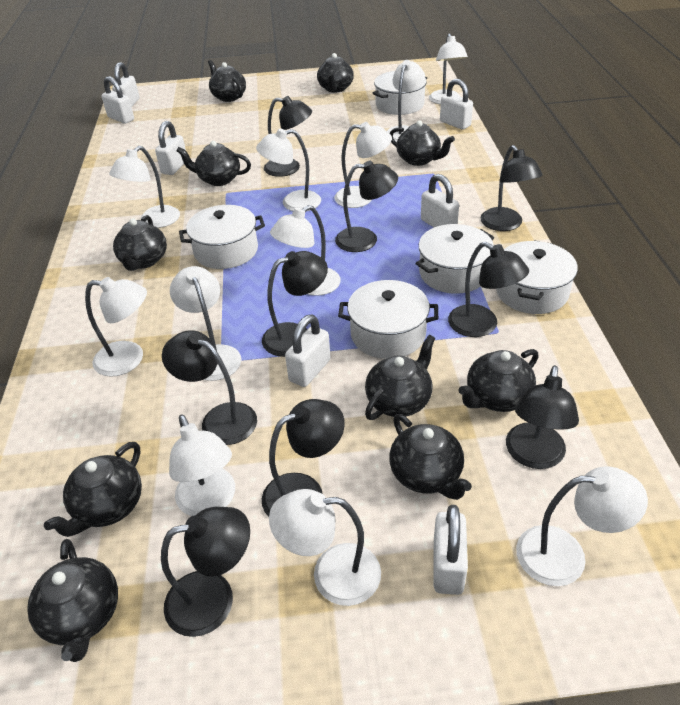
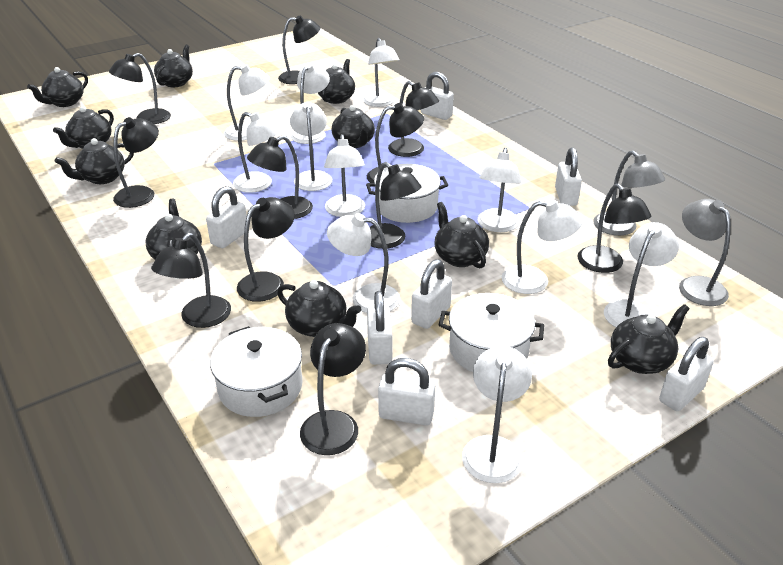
black lamp: [161,507,250,637] [162,330,257,445] [262,251,328,357] [262,399,345,517] [264,96,312,177] [335,161,398,252] [448,242,529,337] [480,145,543,231] [506,365,579,469] = 9 -> [109,53,171,124] [113,117,159,208] [151,233,231,328] [237,197,295,302] [247,135,313,219] [278,15,320,84] [300,323,366,455] [367,103,424,183] [370,162,422,249] [388,81,439,157] [578,184,651,273] = 11
grey lamp: none = 0 -> [593,151,665,236] [679,199,731,306] = 2
white pot: [179,205,265,269] [338,280,438,359] [372,71,427,115] [416,224,494,294] [496,240,578,314] = 5 -> [210,326,302,417] [366,164,448,223] [439,293,544,372] = 3

